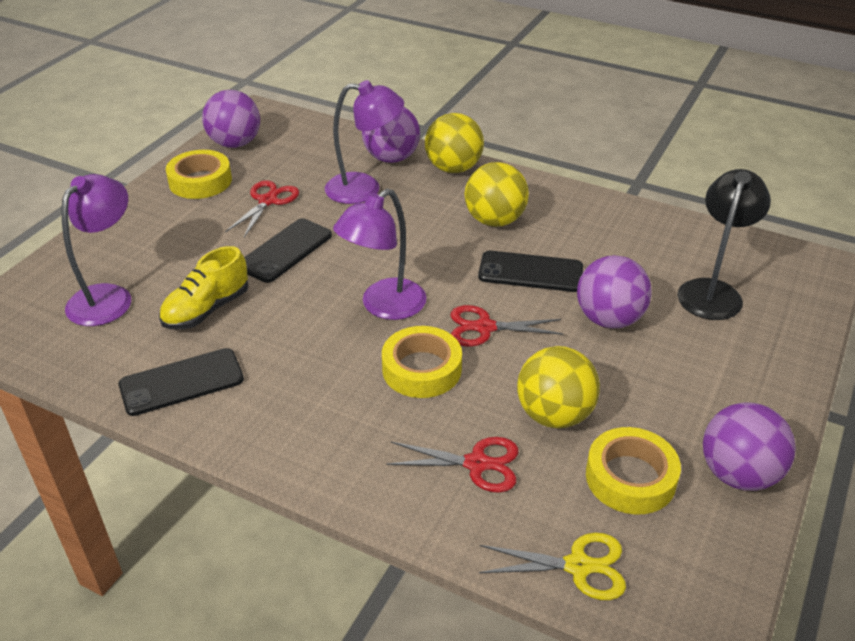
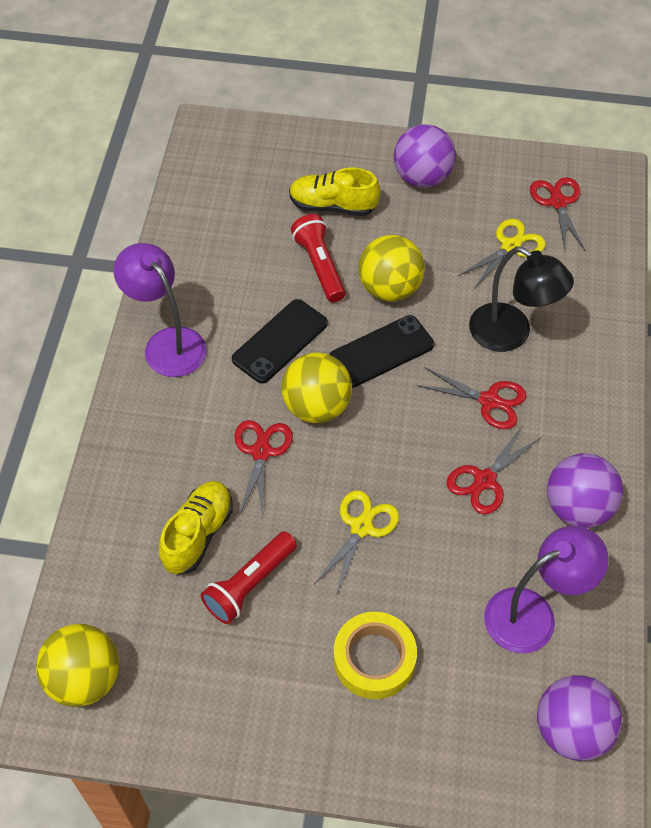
black phone: [119,348,244,416] [244,218,332,283] [478,251,583,292] = 3 -> [232,299,328,383] [329,315,434,388] = 2
purple ball: [202,90,260,148] [362,107,420,163] [577,255,652,328] [703,402,796,491] = 4 -> [394,124,456,188] [537,675,622,761] [547,453,623,528] = 3
purple lamp: [62,174,131,326] [325,80,404,204] [333,189,427,320] = 3 -> [114,243,206,377] [484,526,608,653] = 2
red flashlight: none = 0 -> [201,531,297,624] [291,214,346,302] = 2
red scissors: [225,180,299,237] [386,437,519,493] [451,305,563,347] = 3 -> [234,420,293,517] [417,367,527,429] [447,424,540,514] [530,177,585,250] = 4
yellow scissors: [479,533,626,600] = 1 -> [314,490,399,596] [458,219,546,289] = 2
yellow shoe: [159,246,248,330] = 1 -> [159,481,233,574] [289,167,380,216] = 2
yellow tape: [166,150,232,199] [382,326,462,398] [586,427,681,514] = 3 -> [334,612,417,699] = 1

